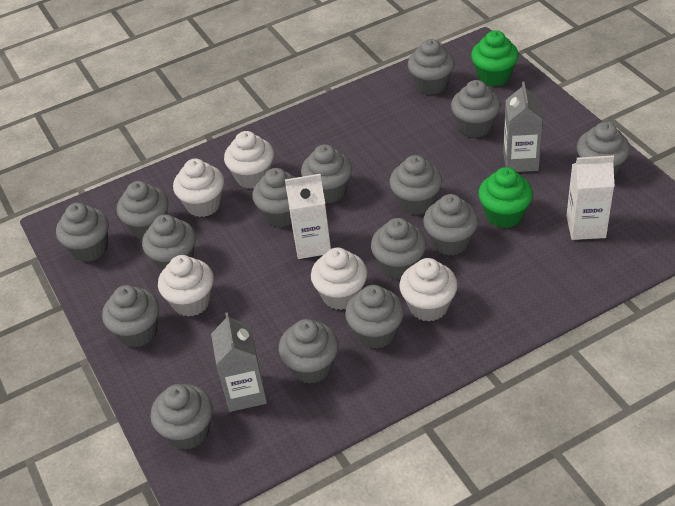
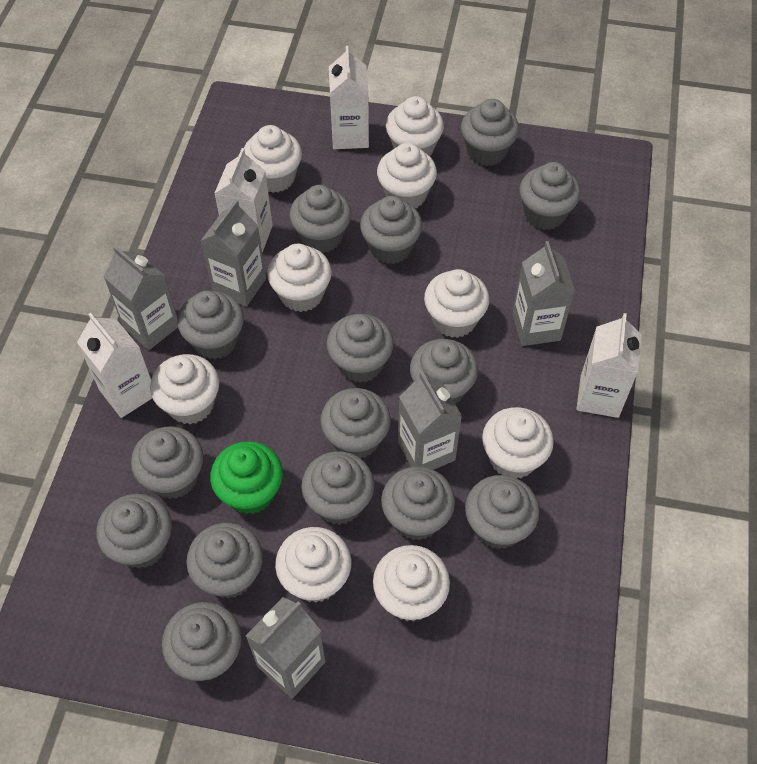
green cupcake: [471,30,518,86] [478,167,533,228] = 2 -> [210,441,283,515] = 1
grey carton: [211,312,267,412] [503,82,543,172] = 2 -> [104,246,178,350] [201,200,266,307] [246,597,325,699] [398,371,462,470] [512,241,575,346] = 5
white carton: [285,174,331,259] [566,155,614,240] = 2 -> [77,313,152,418] [214,148,273,253] [329,46,369,149] [576,313,642,418] = 4
white cupcake: [158,255,214,317] [173,159,224,217] [224,131,274,189] [311,248,367,310] [399,258,458,322] = 5 -> [150,354,219,424] [244,125,302,193] [267,244,332,312] [275,527,351,603] [373,545,450,621] [377,143,437,208] [386,96,444,156] [424,269,489,338] [482,407,554,478] = 9

